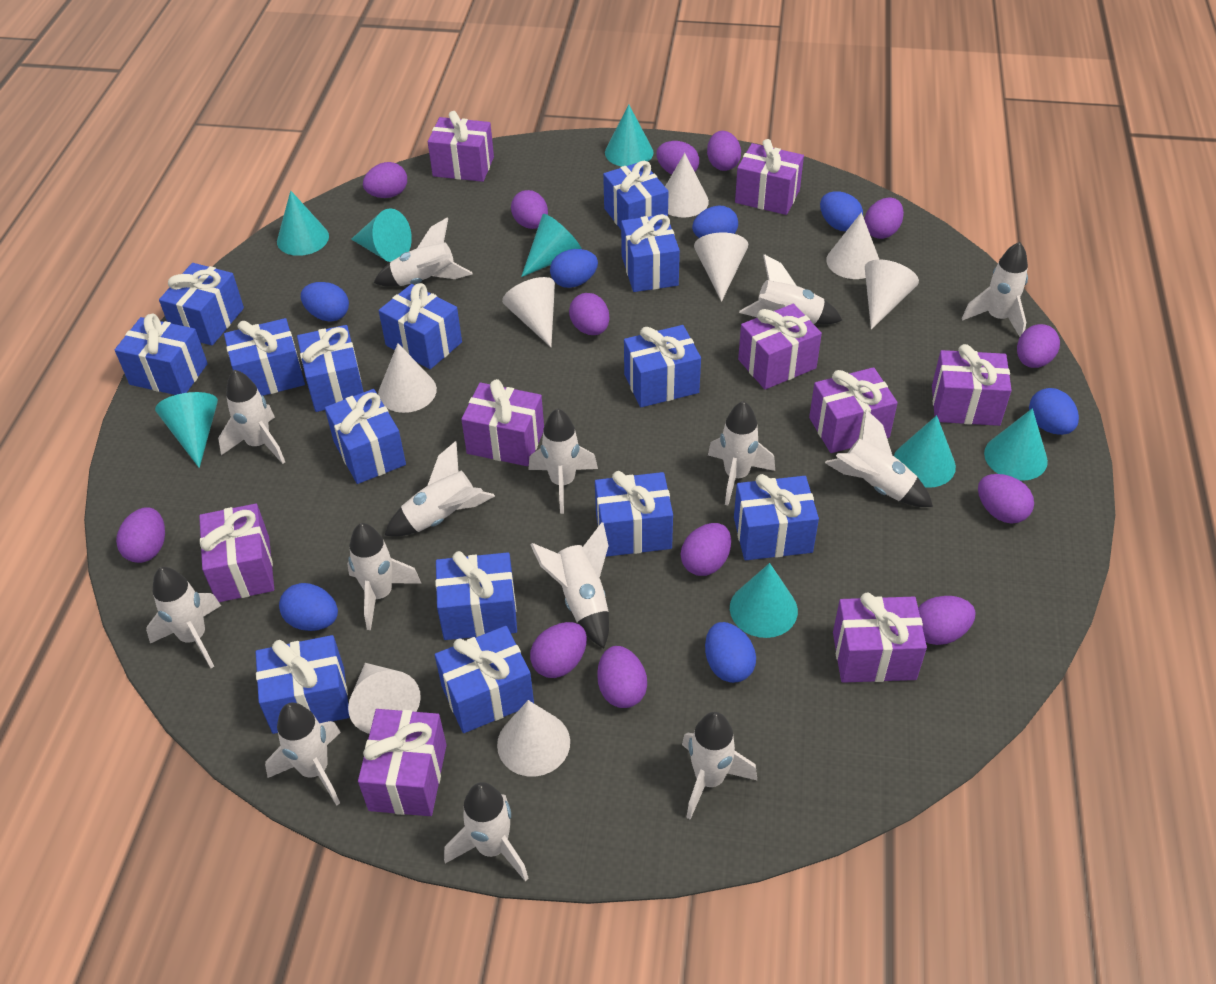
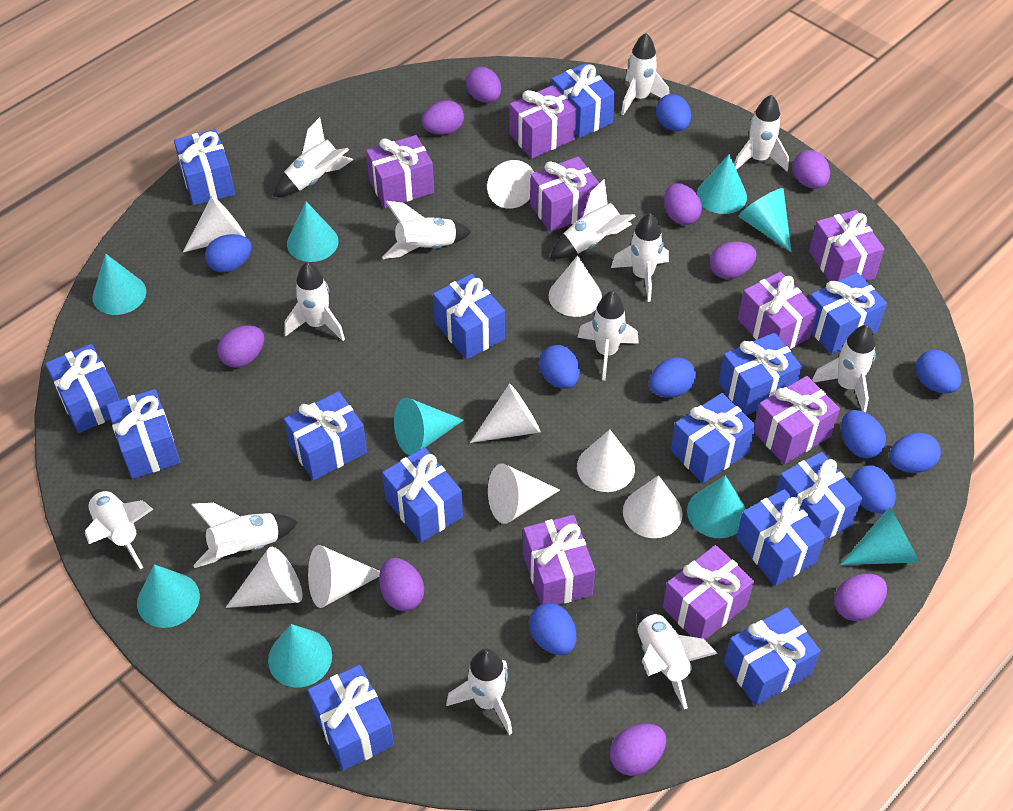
blue egg: [279,583,338,631] [301,282,349,321] [550,249,598,288] [692,205,738,238] [705,622,756,683] [820,191,863,231] [1029,388,1079,435] = 7 -> [205,234,252,273] [529,603,576,655] [539,345,580,389] [649,357,696,398] [656,94,691,131] [841,410,886,458] [850,466,896,514] [889,433,941,473] [916,350,961,394] = 9
purple egg: [116,507,165,563] [363,162,407,198] [511,190,548,229] [530,622,587,678] [569,293,610,335] [597,646,647,708] [656,141,699,175] [681,523,731,576] [707,131,741,171] [864,198,904,239] [918,596,975,645] [978,474,1034,524] [1017,324,1060,368] = 13 -> [217,325,264,368] [379,558,424,611] [422,100,464,135] [466,67,501,103] [610,724,666,776] [664,183,702,225] [710,241,757,279] [793,150,830,189] [834,574,887,621] = 9
purple gift: [199,504,274,602] [358,709,447,816] [428,111,494,182] [461,379,544,466] [735,139,804,215] [738,304,822,389] [809,367,897,453] [833,593,927,683] [932,344,1012,426] = 9 -> [366,135,434,208] [509,85,577,159] [523,515,595,605] [530,156,599,232] [662,545,754,640] [738,272,818,349] [754,376,840,464] [809,210,884,281] = 8
turquoise cone: [155,392,218,468] [277,190,329,256] [351,209,412,262] [521,214,581,277] [605,104,653,167] [730,563,798,638] [894,415,956,488] [984,408,1048,481] = 8 -> [93,254,146,315] [137,564,200,628] [268,624,332,687] [287,201,339,262] [394,397,464,455] [687,475,746,538] [697,154,747,214] [739,188,791,252] [840,507,919,565] = 9
white cone: [348,663,421,734] [378,343,437,413] [497,700,570,777] [502,277,555,347] [665,153,709,217] [694,233,748,302] [826,212,879,279] [865,260,919,330] = 8 -> [183,196,246,253] [226,547,303,608] [308,545,380,608] [470,384,541,443] [487,160,534,209] [488,464,560,524] [549,255,602,317] [577,429,635,492] [623,475,682,538] = 9
white rocket: [146,567,221,668] [218,370,285,464] [265,703,341,806] [347,523,422,630] [374,218,473,287] [384,441,495,537] [444,782,529,882] [528,408,598,514] [530,522,609,648] [682,712,757,819] [708,401,775,505] [739,254,843,325] [825,409,933,507] [962,242,1028,337] = 14 -> [85,489,154,569] [191,503,298,568] [273,117,353,197] [284,262,345,341] [382,201,472,259] [446,649,512,735] [550,179,636,259] [577,291,639,381] [611,213,669,302] [621,33,669,115] [636,607,718,709] [734,94,789,171] [812,325,876,413] = 13

